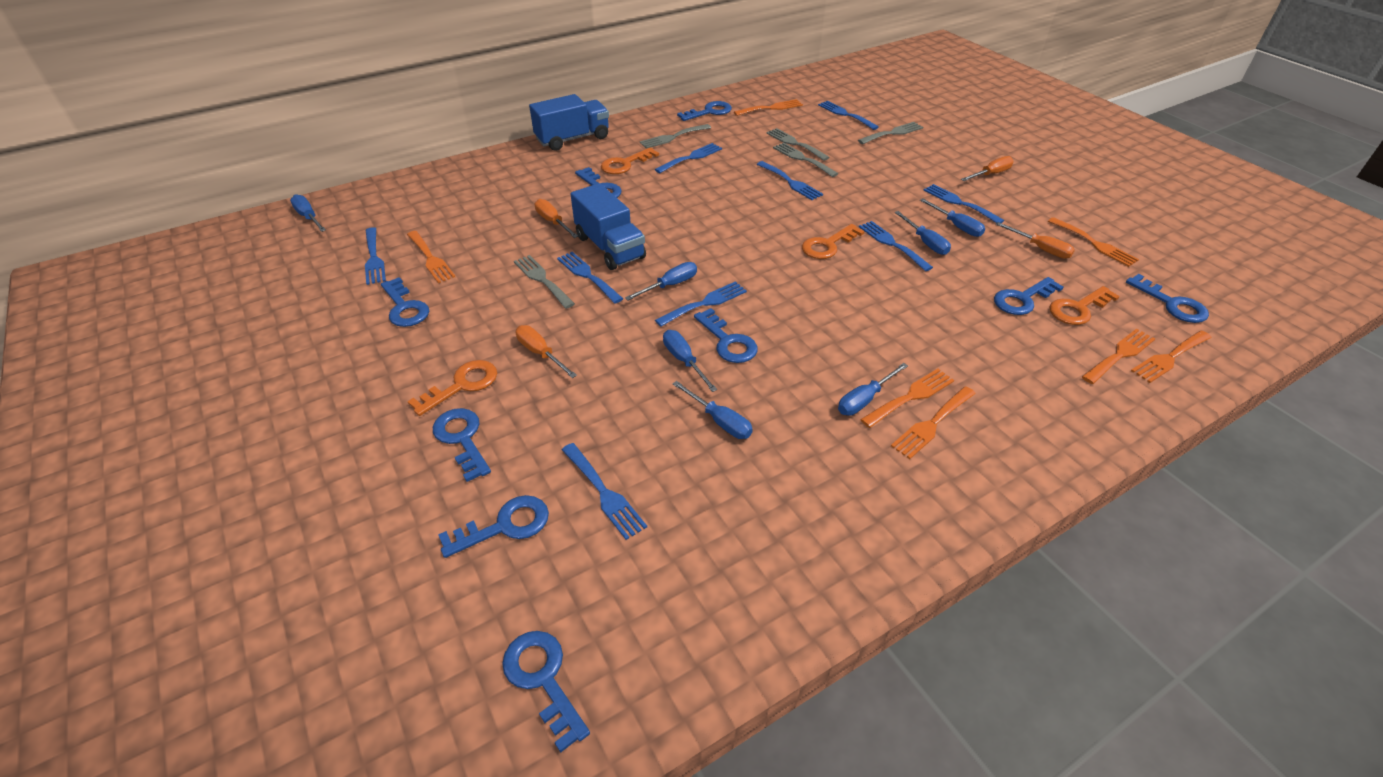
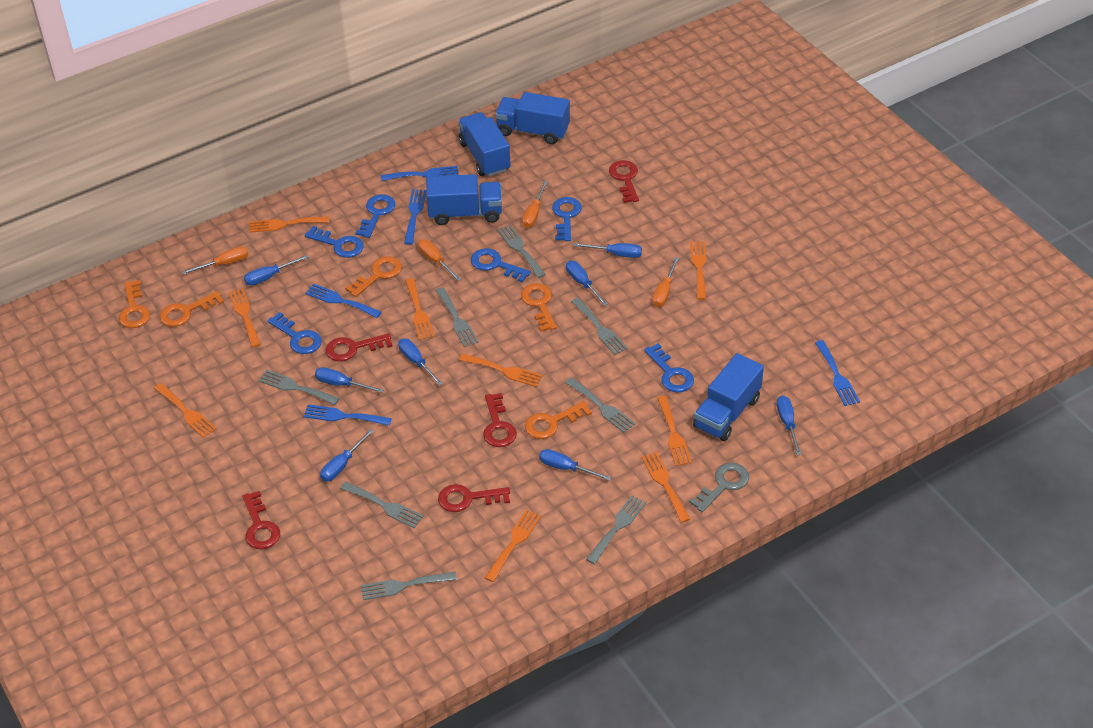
blue fork: [365,227,386,285] [557,252,623,304] [562,443,647,540] [655,143,722,173] [655,281,747,327] [757,161,823,200] [818,101,879,130] [859,221,933,271] [924,184,1004,223] = 9 -> [304,404,392,426] [305,283,382,318] [381,166,459,181] [404,189,426,245] [815,340,860,406] = 5
blue key: [381,277,429,327] [433,408,491,482] [438,495,549,558] [502,631,590,753] [575,167,622,198] [677,101,732,121] [694,308,758,363] [994,277,1063,315] [1126,274,1209,323] = 9 -> [268,312,322,354] [304,226,364,258] [355,194,396,238] [471,248,531,282] [552,197,582,241] [644,343,694,393] = 6
blue screwdriver: [290,195,326,232] [625,262,697,300] [663,330,717,392] [673,381,753,439] [838,363,908,416] [895,211,951,255] [920,199,985,237] = 7 -> [244,255,309,286] [315,367,383,393] [320,429,374,481] [398,339,443,386] [539,449,611,481] [566,261,608,306] [574,243,642,258] [776,396,802,455] = 8
blue truck: [529,94,609,151] [570,183,646,270] = 2 -> [426,174,502,225] [458,112,510,177] [495,92,570,144] [693,353,764,441] = 4
grey fork: [514,255,575,309] [640,124,711,149] [766,128,830,161] [773,143,838,177] [858,122,923,144] = 5 -> [258,370,339,405] [340,481,424,528] [361,572,457,600] [436,287,479,347] [497,225,546,278] [565,377,636,433] [571,298,628,355] [586,495,646,564] = 8
grey key: none = 0 -> [689,463,749,512] = 1
orange fork: [407,231,455,283] [734,99,803,116] [860,369,954,428] [891,386,976,459] [1048,217,1139,267] [1082,328,1155,384] [1131,330,1212,383] = 7 -> [154,383,217,438] [228,288,261,348] [249,216,329,233] [405,278,434,340] [459,354,543,387] [485,510,541,582] [641,452,690,523] [657,396,692,466] [690,242,707,300] = 9
orange key: [407,360,497,416] [601,147,659,174] [802,224,865,259] [1049,286,1120,325] = 4 -> [119,280,150,328] [160,291,224,327] [345,256,402,297] [521,283,557,332] [525,401,592,439] = 5
red key: none = 0 -> [242,491,280,549] [325,333,393,361] [438,484,510,512] [483,393,517,447] [609,160,639,203] = 5

